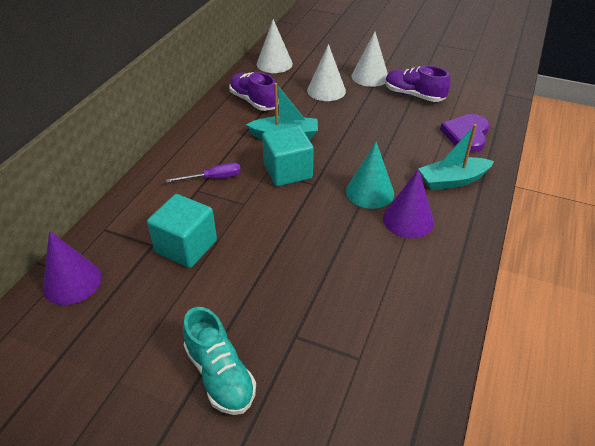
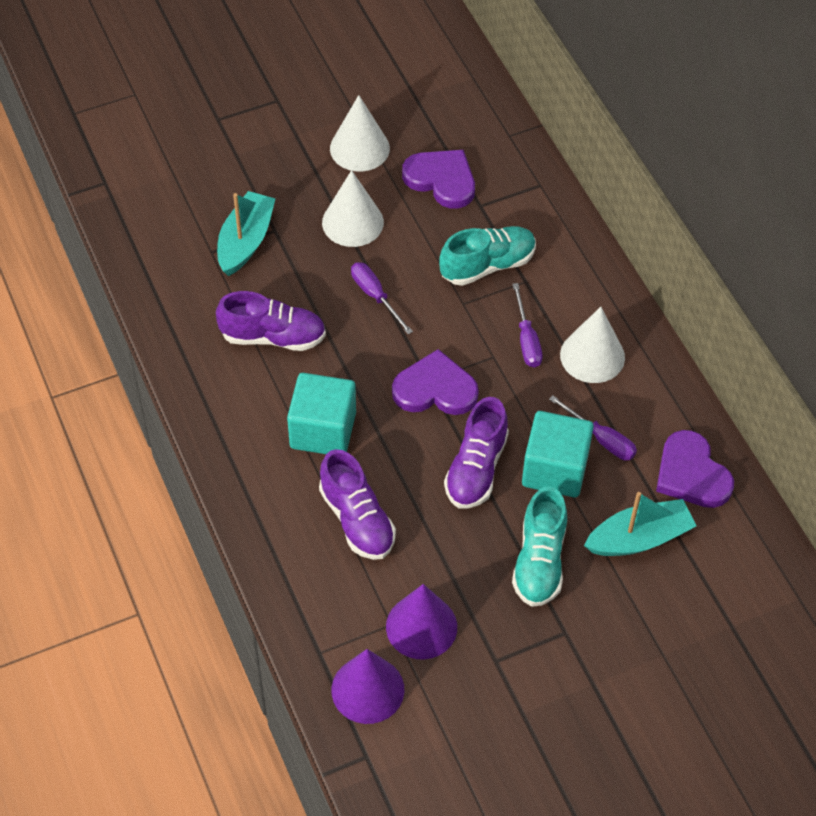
purple heart: [440,114,490,153] = 1 -> [392,349,479,415] [402,150,475,209] [656,430,734,508] = 3
purple screwdriver: [166,163,241,183] = 1 -> [351,262,413,334] [512,283,543,368] [549,395,637,460] = 3
purple shoe: [229,72,279,111] [385,66,451,102] = 2 -> [216,291,326,351] [319,449,396,560] [444,397,509,509] = 3
turquoise cone: [346,142,394,209] = 1 -> none = 0
turquoise shoe: [183,307,256,415] = 1 -> [439,226,536,286] [512,486,567,607] = 2

